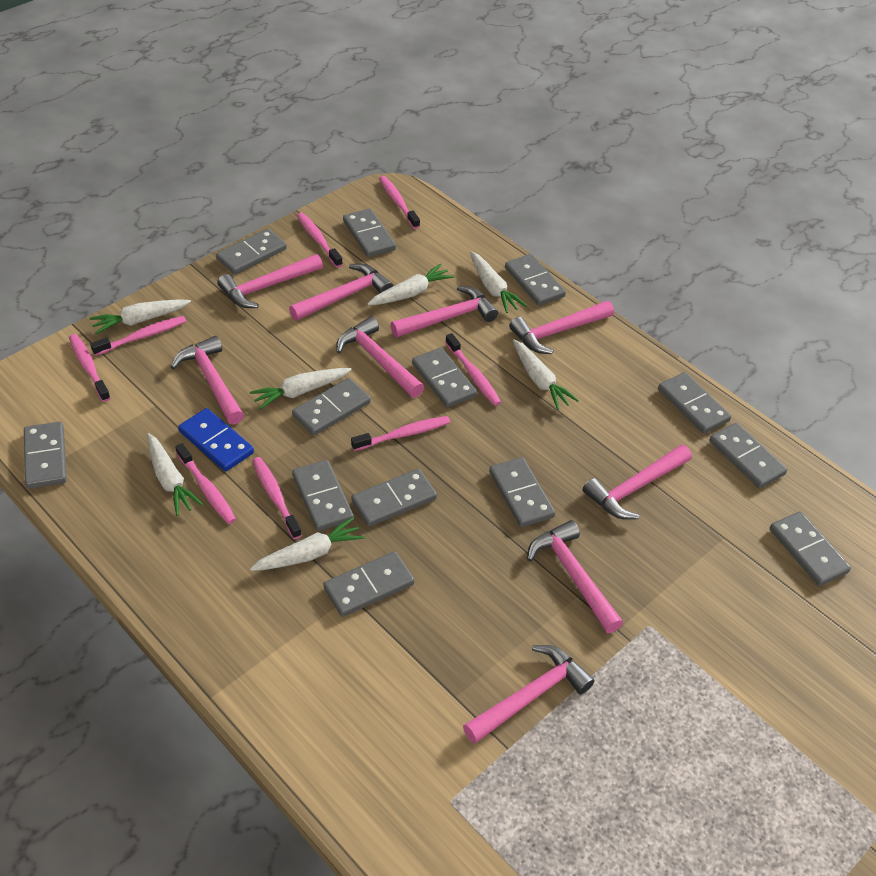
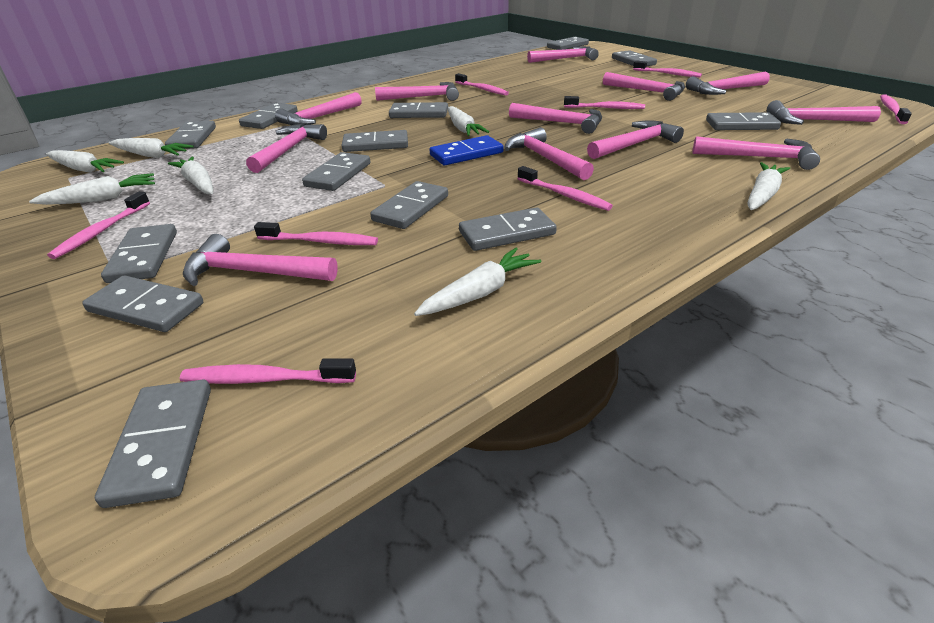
pink hammer: [171,336,244,424] [217,254,323,308] [289,264,393,321] [336,317,424,398] [391,286,498,337] [463,645,595,744] [509,301,614,354] [527,520,623,633] [583,444,692,519] = 9 -> [183,234,338,286] [246,124,327,173] [275,92,362,125] [375,82,459,101] [504,127,594,180] [509,103,602,134] [527,46,599,63] [587,120,684,159] [603,72,685,101] [686,72,770,95] [693,136,820,170] [767,100,881,125] = 12

